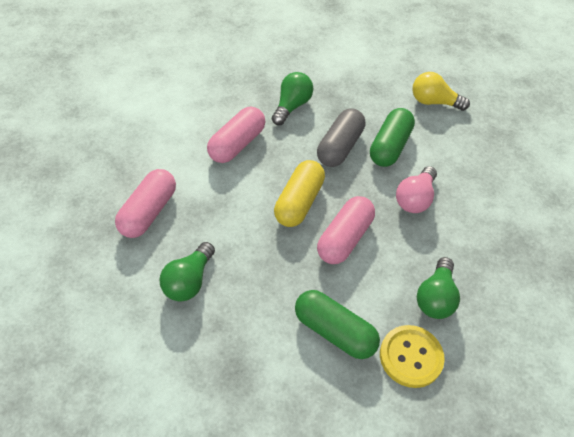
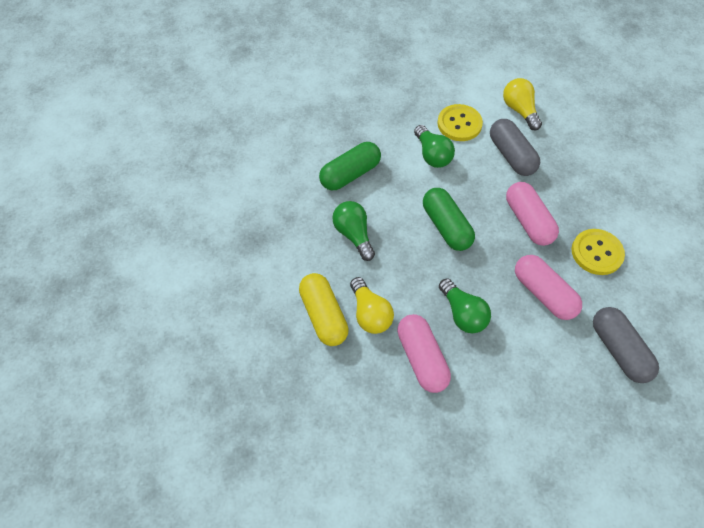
grey capsule: [317,108,365,167] = 1 -> [490,119,540,176] [593,307,659,383] = 2
pink light bulb: [396,166,437,213] = 1 -> none = 0
yellow button: [380,325,445,388] = 1 -> [437,104,483,141] [572,229,625,275] = 2
yellow light bulb: [412,72,470,111] = 1 -> [350,277,394,334] [503,78,542,130] = 2

